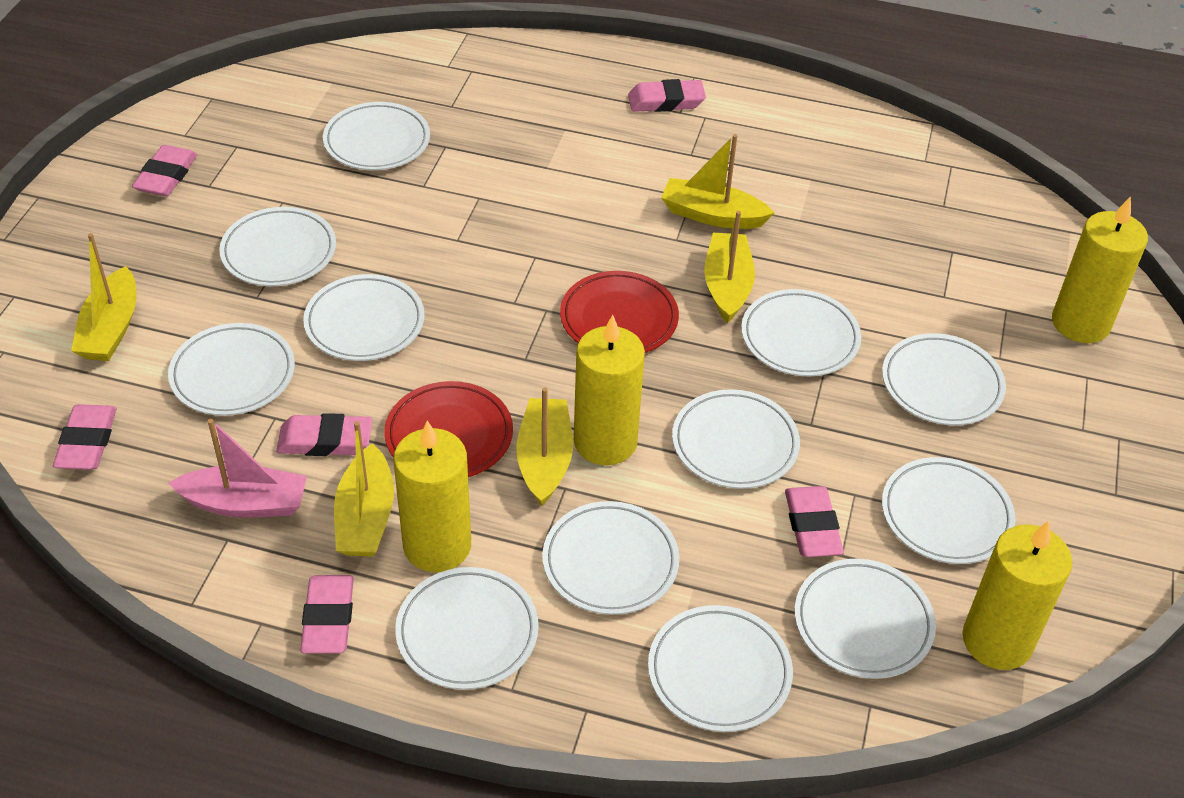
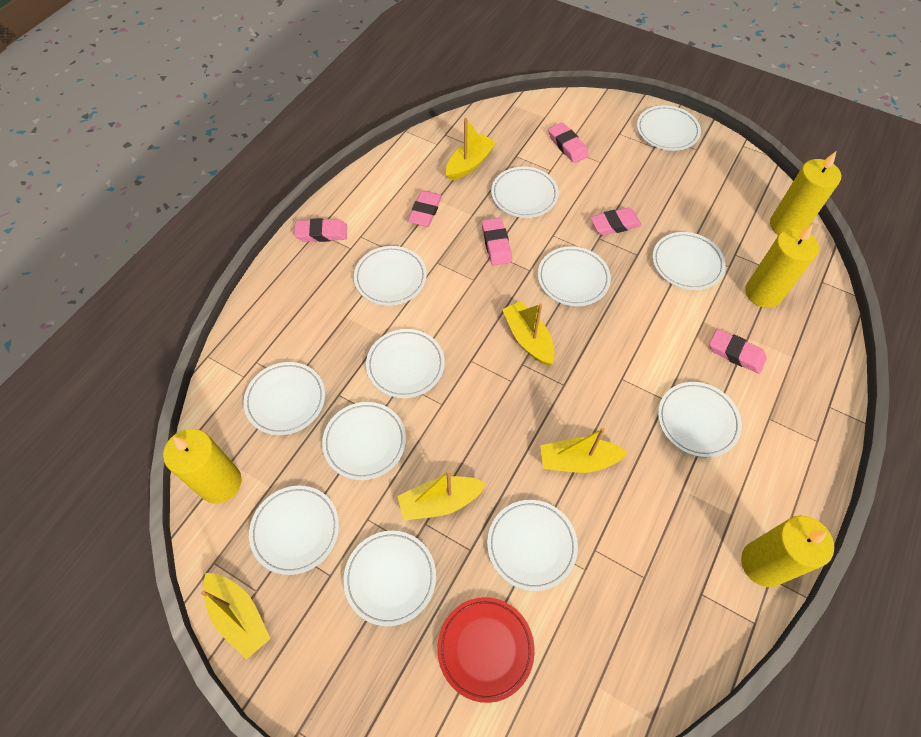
pink boat: [168,419,307,518] = 1 -> none = 0
red plate: [384,381,513,477] [560,271,679,353] = 2 -> [437,597,535,703] = 1

